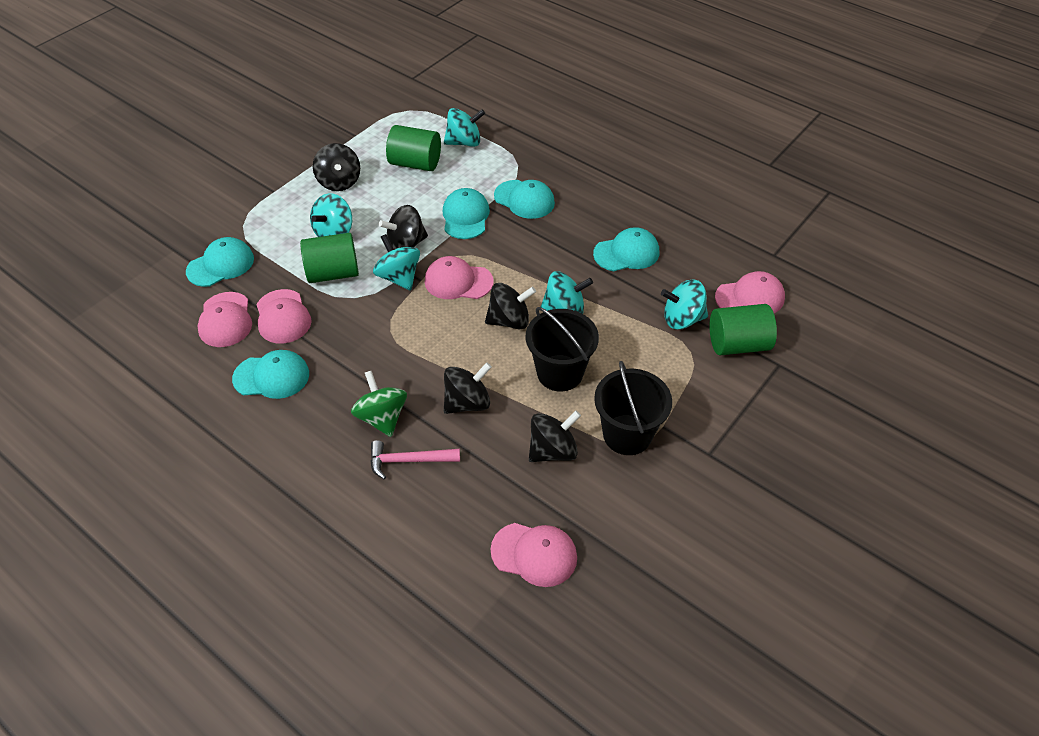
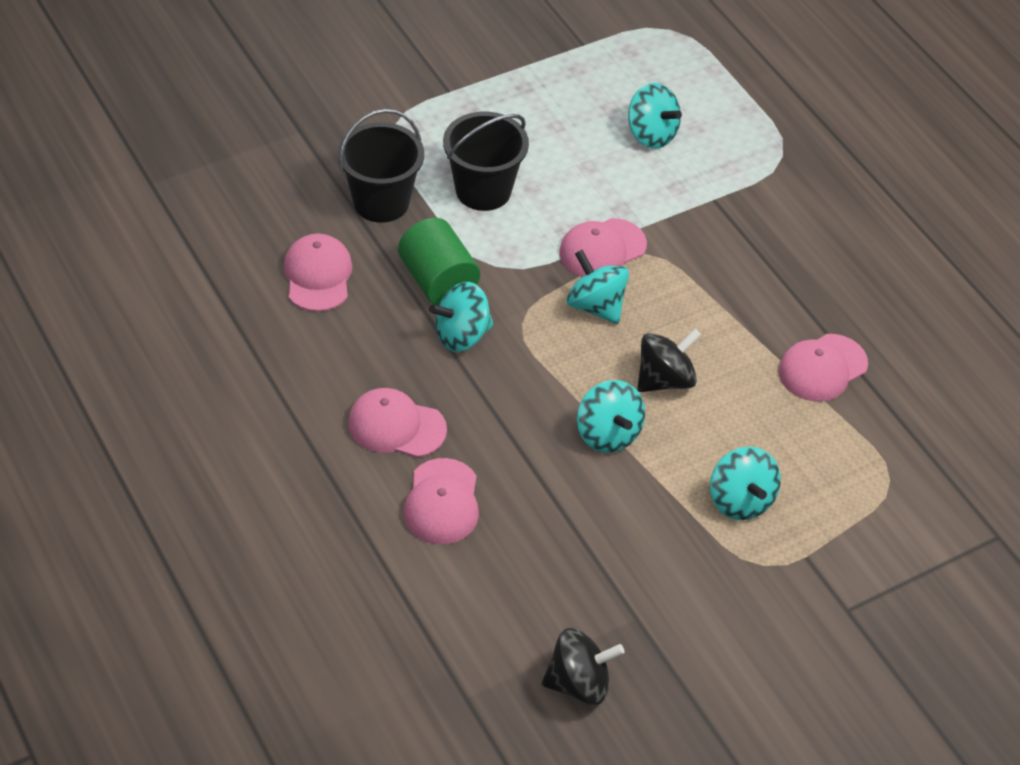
black spinning top: [313,143,360,191] [379,205,428,250] [444,362,492,414] [485,283,536,329] [529,411,581,462] = 5 -> [542,628,624,705] [637,329,701,392] = 2
green cylinder: [300,233,359,283] [386,125,441,171] [709,304,777,355] = 3 -> [398,218,480,306] = 1
green spinning top: [351,371,407,437] = 1 -> none = 0
pink hammer: [370,440,460,479] = 1 -> none = 0
turquoise cap: [186,237,254,287] [232,350,309,399] [443,188,490,239] [494,180,555,219] [593,227,659,271] = 5 -> none = 0

